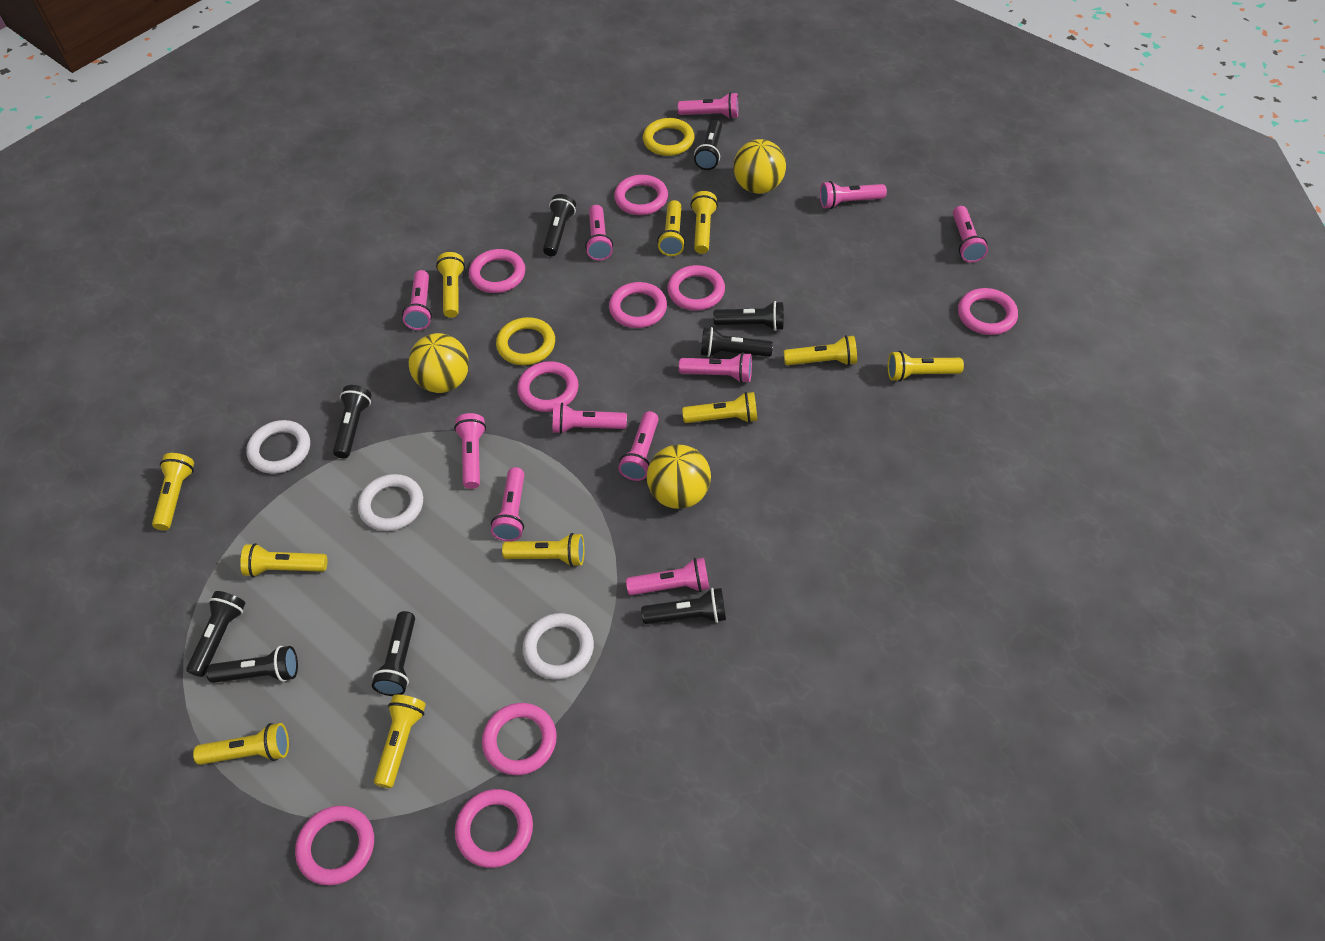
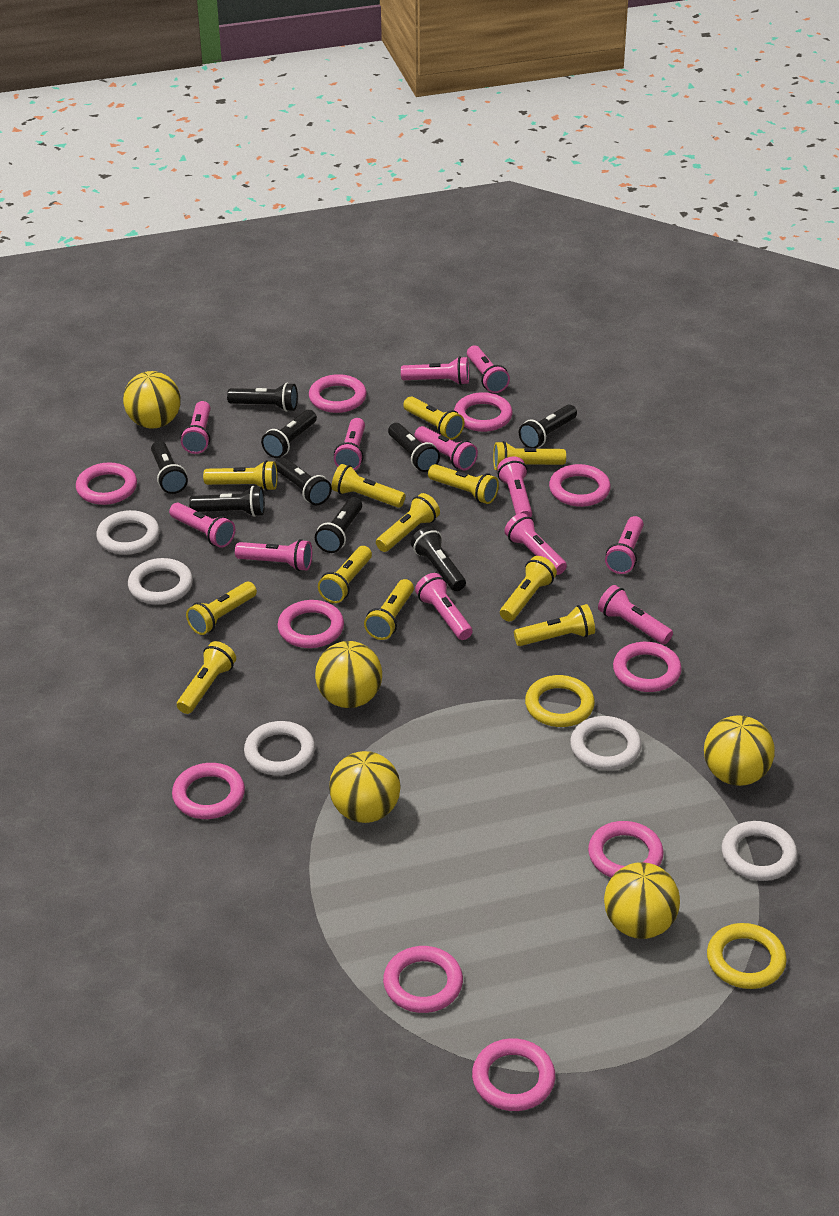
pink flashlight: [402,270,432,330] [454,413,486,489] [491,467,525,541] [553,403,627,434] [585,205,613,261] [618,411,659,481] [626,558,709,595] [678,92,738,119] [679,352,752,383] [820,181,887,209] [953,206,988,262] = 11 -> [169,503,235,548] [180,401,211,454] [235,539,312,571] [334,418,365,470] [401,356,469,385] [414,426,478,470] [415,573,473,640] [467,346,510,393] [497,457,532,517] [504,513,567,575] [598,585,673,644] [605,516,644,574] = 12
pink ring: [295,806,374,885] [455,789,533,868] [469,249,525,293] [482,703,557,775] [517,361,578,412] [609,282,667,328] [614,175,668,215] [667,265,725,311] [958,288,1018,335] = 9 -> [76,462,137,505] [172,763,245,819] [277,600,344,648] [309,374,367,413] [383,946,463,1013] [454,392,512,432] [472,1038,555,1111] [549,464,611,507] [588,821,664,878] [613,642,682,692] = 10
white ring: [246,420,310,474] [358,474,423,531] [523,613,594,680] = 3 -> [96,510,160,555] [128,558,193,605] [244,721,315,775] [570,716,641,770] [722,821,797,881] = 5
yellow ball: [408,333,469,393] [647,445,711,509] [733,139,786,194] = 3 -> [123,371,181,429] [315,641,382,708] [329,751,401,823] [604,862,680,939] [704,715,775,786] = 5
yellow flashlight: [152,453,194,530] [193,723,289,765] [240,543,327,577] [374,695,426,788] [436,252,465,318] [502,533,584,567] [657,200,685,256] [682,392,758,423] [690,191,718,254] [784,335,857,366] [888,351,964,382] = 11 -> [177,641,236,714] [186,582,257,635] [203,460,278,491] [318,546,372,603] [332,464,405,508] [364,579,414,640] [376,493,440,552] [403,396,464,440] [428,464,499,504] [493,441,566,470] [500,556,557,622] [514,604,595,646] = 12

